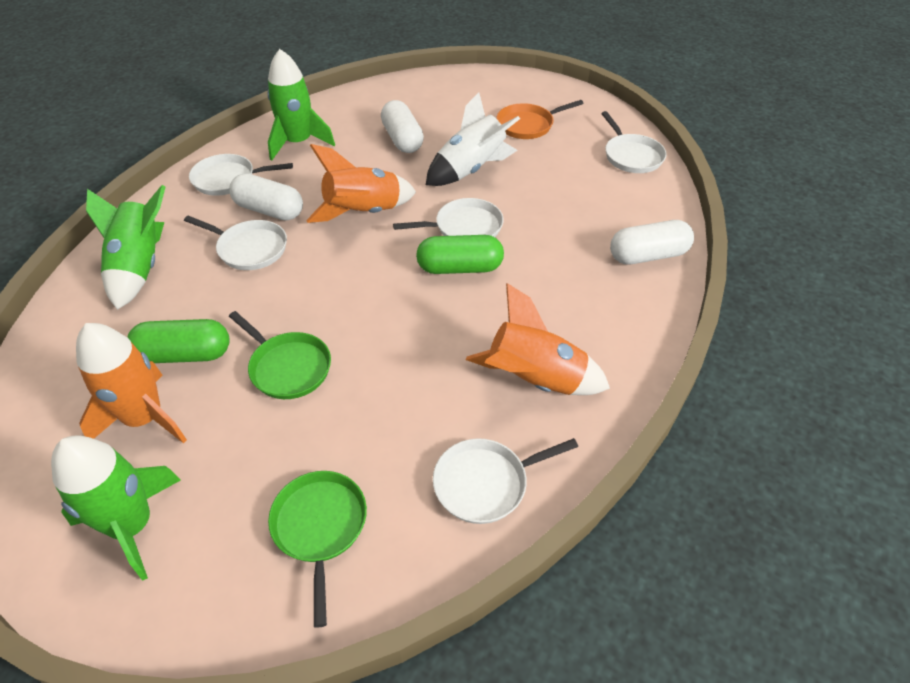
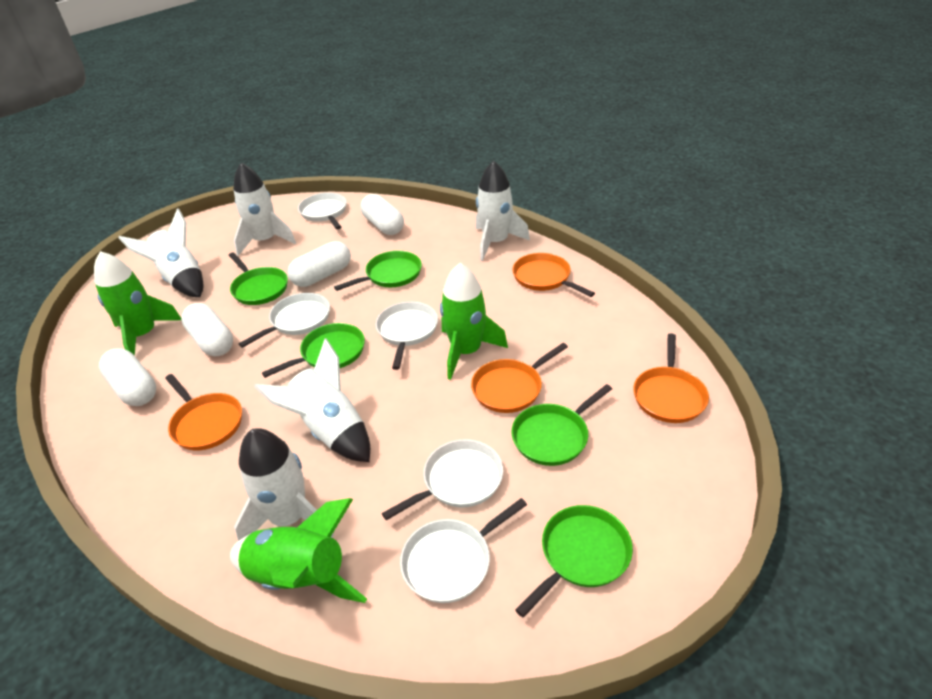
green capsule: [127,319,229,363] [416,235,504,274] = 2 -> none = 0
green pan: [229,311,331,399] [268,471,367,628] = 2 -> [229,252,288,305] [262,323,365,378] [334,251,422,291] [511,384,612,466] [515,505,633,617] = 5
orange pan: [497,100,584,139] = 1 -> [165,374,242,450] [471,343,568,413] [513,253,595,297] [633,334,709,423] = 4
orange rocket: [76,323,187,443] [306,144,416,223] [466,283,610,395] = 3 -> none = 0
white capsule: [229,173,303,221] [381,100,424,153] [610,220,694,265] = 3 -> [99,348,156,406] [181,303,233,356] [288,241,351,287] [361,194,404,235] = 4
white rocket: [426,92,520,186] = 1 -> [119,208,203,297] [233,163,296,256] [234,428,334,541] [254,338,370,462] [476,161,530,261] = 5

